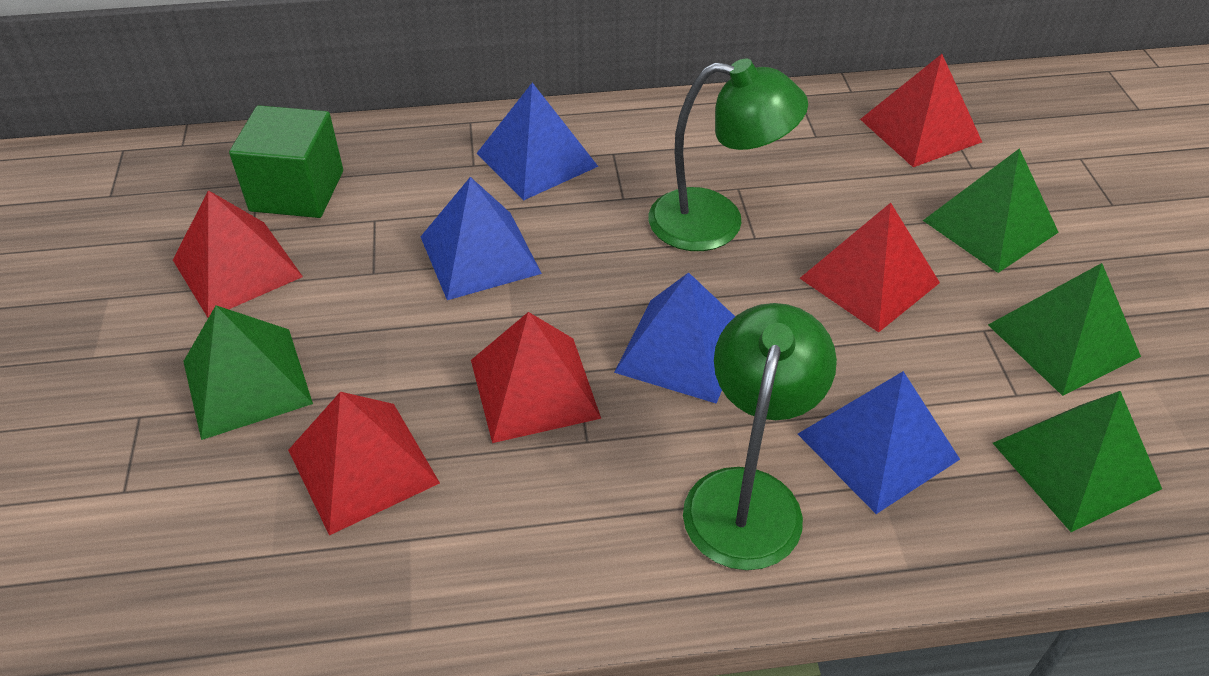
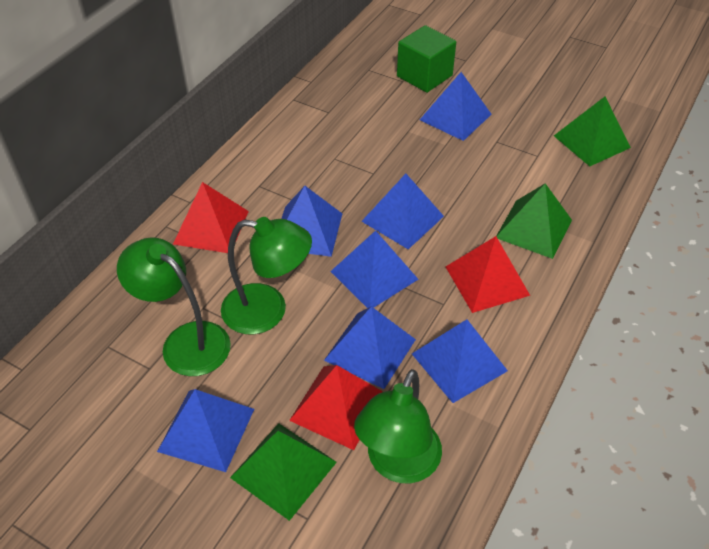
blue pyramid: [420,177,542,300] [476,83,598,200] [614,272,735,404] [798,371,960,514] = 4 -> [157,389,254,472] [281,186,342,257] [324,306,416,389] [330,230,418,308] [361,174,444,249] [412,319,508,403] [420,72,492,141] = 7
green lamp: [649,59,808,251] [683,303,837,570] = 2 -> [117,237,231,376] [221,217,312,334] [354,369,442,483] = 3
green pyramid: [183,305,313,440] [923,148,1059,273] [988,263,1141,396] [993,391,1162,532] = 4 -> [230,423,337,521] [496,183,572,259] [554,96,631,166] = 3
red pyramid: [173,190,303,318] [288,392,440,535] [471,312,601,443] [800,203,940,333] [860,54,982,167] = 5 -> [173,182,249,253] [289,365,383,450] [446,236,530,313] = 3

